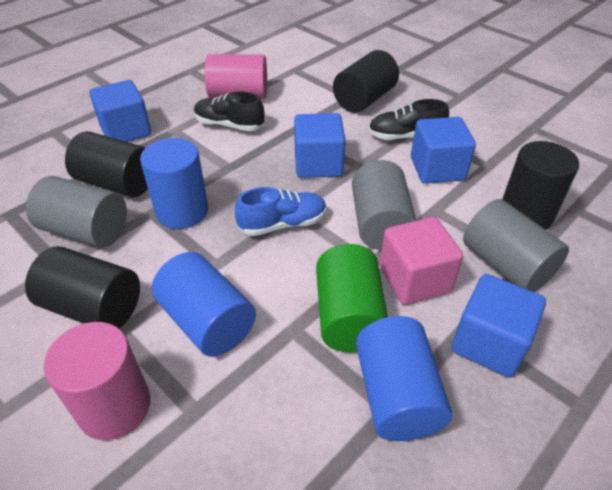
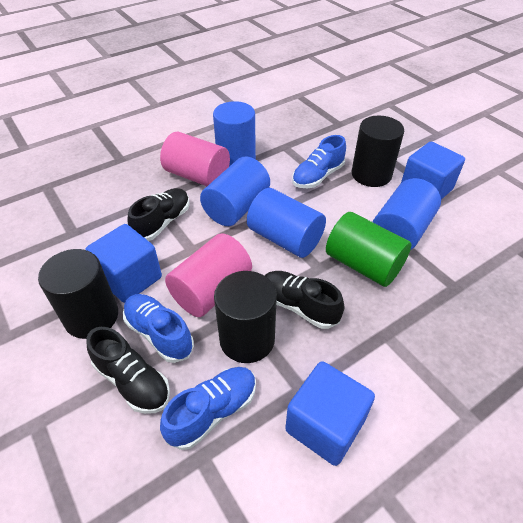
black cylinder: [25,246,140,328] [65,131,148,197] [333,50,399,113] [502,141,579,230] = 4 -> [38,249,118,339] [214,271,277,363] [352,115,404,187] = 3
black shoe: [194,91,264,131] [368,99,449,140] = 2 -> [86,327,170,414] [127,188,190,241] [265,271,344,329] = 3
blue cube: [89,80,151,142] [294,113,346,178] [411,117,476,184] [451,274,546,378] = 4 -> [85,224,162,303] [285,361,375,466] [401,142,465,199] = 3
blue cylinder: [140,138,208,229] [152,252,256,357] [356,316,452,441] = 3 -> [200,157,270,226] [213,101,256,166] [247,188,326,258] [373,178,441,249] = 4
blue shoe: [235,187,327,236] = 1 -> [123,294,194,363] [160,367,256,450] [292,135,346,188] = 3
grey cylinder: [26,176,127,248] [352,160,416,250] [463,199,569,292] = 3 -> none = 0
pink cube: [380,217,463,305] = 1 -> none = 0

